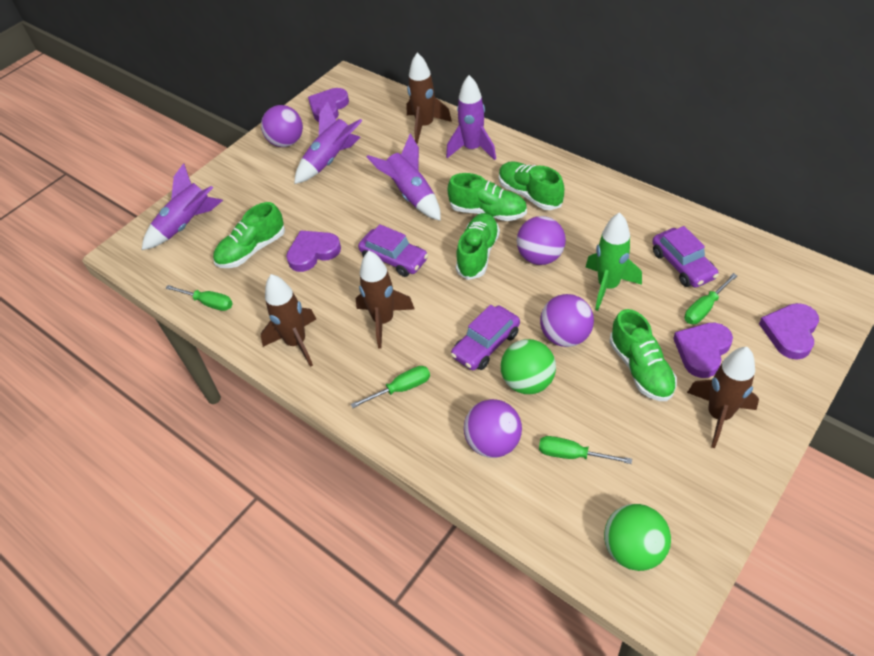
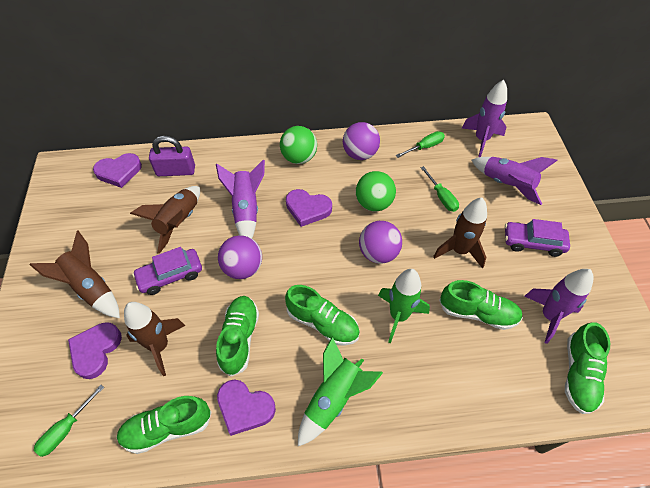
green rocket: [586,212,642,311] = 1 -> [298,337,383,446] [378,269,430,343] = 2
green screwdriver: [165,285,233,311] [351,366,430,408] [539,436,632,464] [684,273,738,324] = 4 -> [34,385,104,457] [396,131,445,158] [421,166,459,212] = 3
purple ball: [261,105,303,147] [464,399,522,458] [517,216,566,265] [540,294,594,347] = 4 -> [218,235,262,279] [343,122,380,160] [359,221,402,264] = 3
purple car: [358,224,428,277] [451,305,520,370] [652,226,719,288] = 3 -> [132,247,202,295] [505,219,570,257] = 2
purple padlock: none = 0 -> [149,136,195,176] = 1

